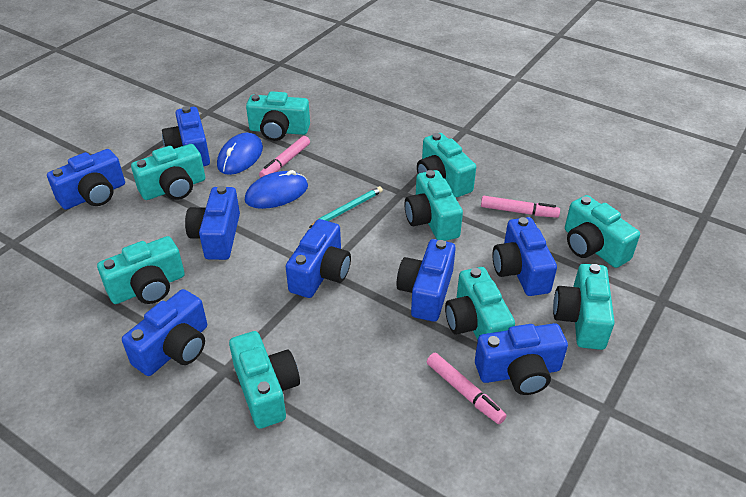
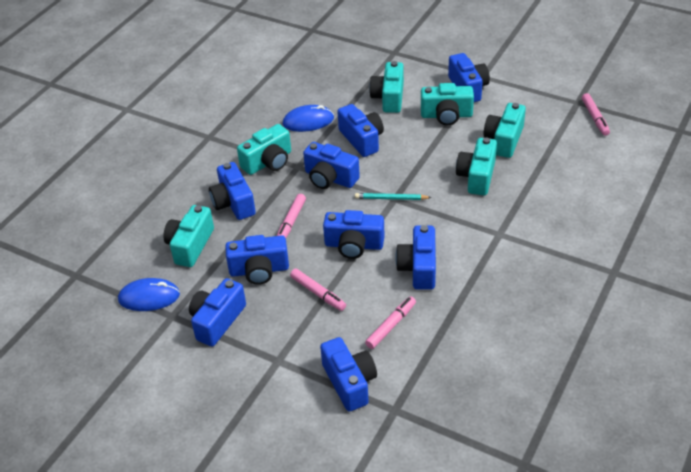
blue camera: [47,149,125,210] [122,289,207,376] [162,106,210,166] [185,186,240,260] [286,219,351,298] [396,239,456,322] [475,323,568,395] [492,217,557,296] = 8 -> [189,278,246,347] [209,162,256,220] [225,235,289,285] [303,142,360,189] [320,337,377,411] [323,210,384,259] [337,104,384,157] [395,225,436,290] [448,53,490,102] = 9
pink marker: [259,136,310,178] [427,353,507,424] [481,196,560,218] = 3 -> [277,194,306,238] [290,269,346,311] [365,296,416,349] [582,93,610,136] = 4
turquoise camera: [97,236,185,304] [131,144,205,200] [229,331,300,429] [246,91,310,141] [405,170,463,241] [417,133,476,197] [445,267,515,340] [553,264,615,350] [565,195,640,268] = 9 -> [163,205,214,267] [237,124,291,175] [369,61,404,113] [421,83,474,125] [456,138,497,195] [484,103,526,158] = 6

